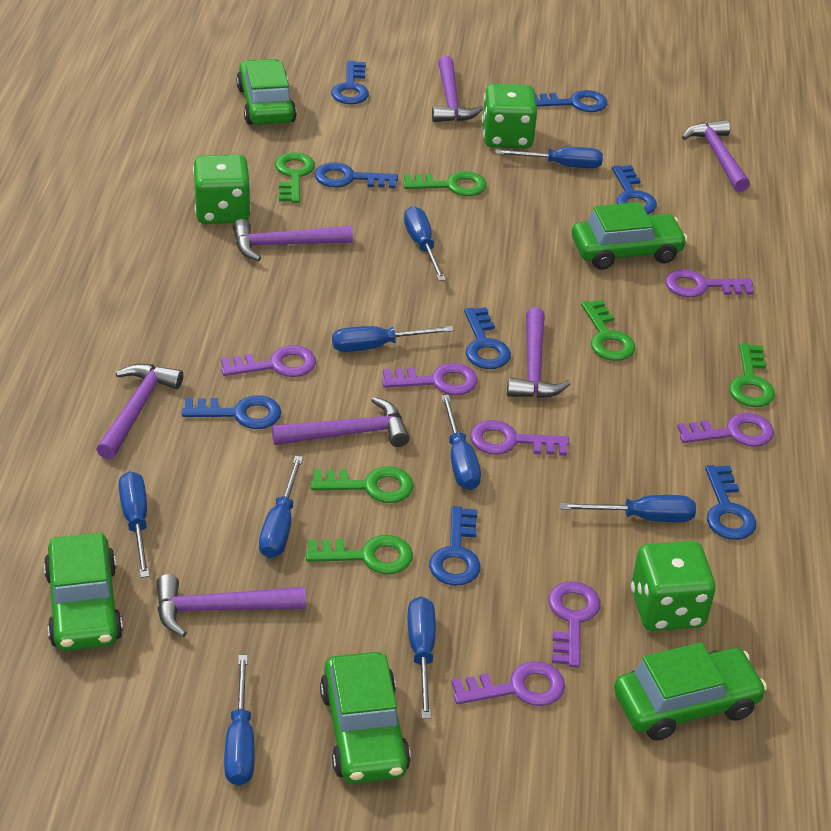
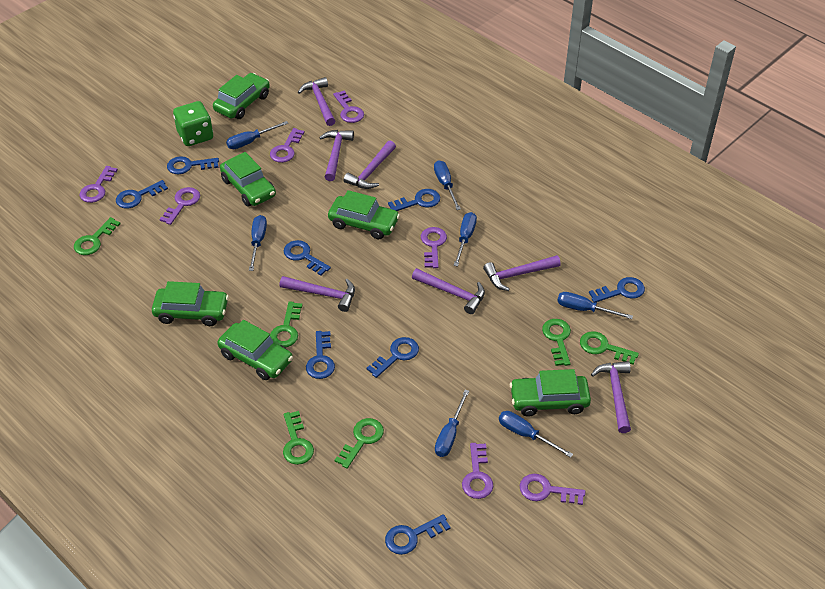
blue screwdriver: [119,471,150,578] [224,655,254,786] [259,456,303,558] [332,326,454,352] [404,206,446,281] [408,597,436,719] [441,395,481,490] [495,147,603,168] [560,495,696,522] = 9 -> [226,121,288,149] [249,215,267,271] [434,160,461,210] [435,390,469,457] [454,212,477,267] [499,411,573,458] [557,292,633,319] = 7
green car: [44,533,123,651] [236,59,297,125] [320,652,411,783] [572,202,688,270] [614,643,767,741] = 5 -> [152,281,229,326] [213,73,270,119] [217,320,293,380] [220,152,276,207] [328,190,400,239] [510,369,591,417] = 6
green dice: [193,154,251,224] [482,84,538,149] [631,541,716,631] = 3 -> [173,101,213,146] = 1

